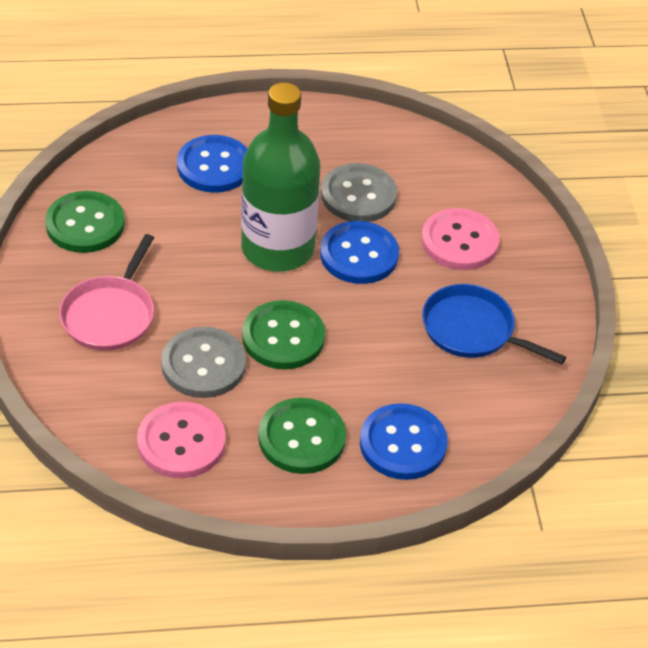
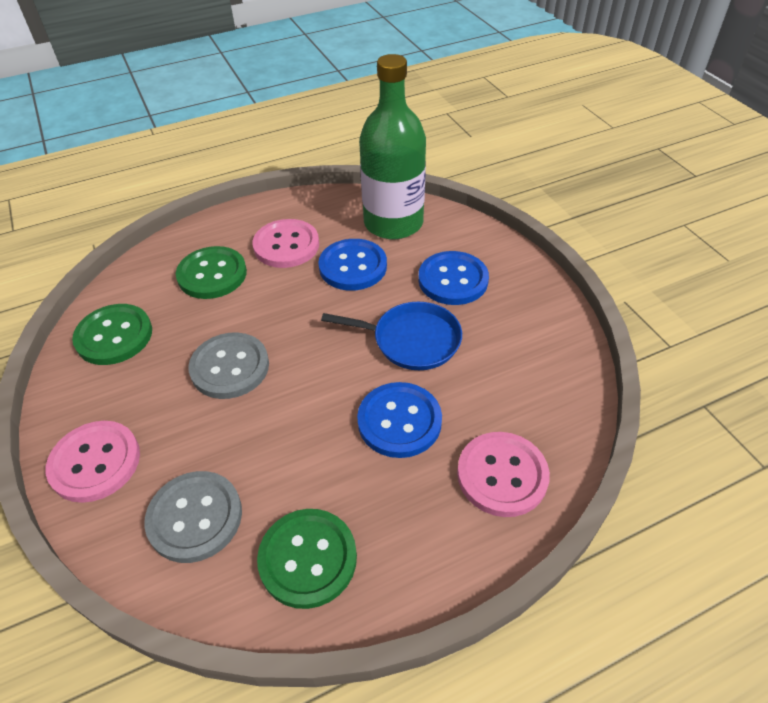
pink button: [137,402,226,478] [421,208,500,270] = 2 -> [46,421,140,503] [253,219,319,268] [457,432,550,517] = 3
pink pan: [59,234,154,351] = 1 -> none = 0

